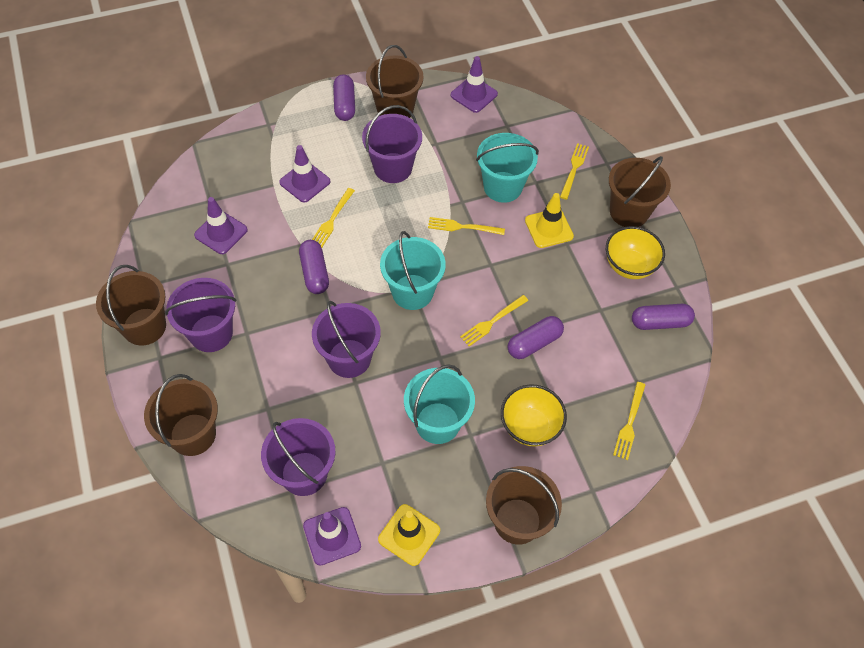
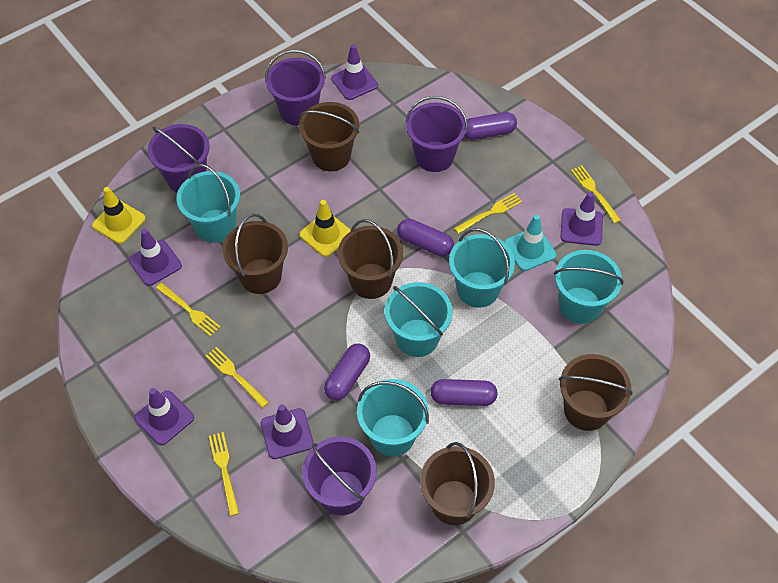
purple traffic cone: [194,197,248,254] [279,145,330,203] [303,507,361,566] [451,56,498,113] = 4 -> [129,229,182,286] [134,388,194,446] [261,404,314,459] [331,44,378,100] [561,192,603,246] = 5
turquoise bucket: [380,231,446,310] [404,364,475,444] [476,133,539,203] = 3 -> [177,164,240,243] [357,379,429,456] [385,282,453,357] [449,228,515,308] [554,250,623,324] = 5
turquoise traffic cone: none = 0 -> [504,215,557,271] = 1
yellow bowl: [501,384,567,447] [606,226,665,279] = 2 -> none = 0

